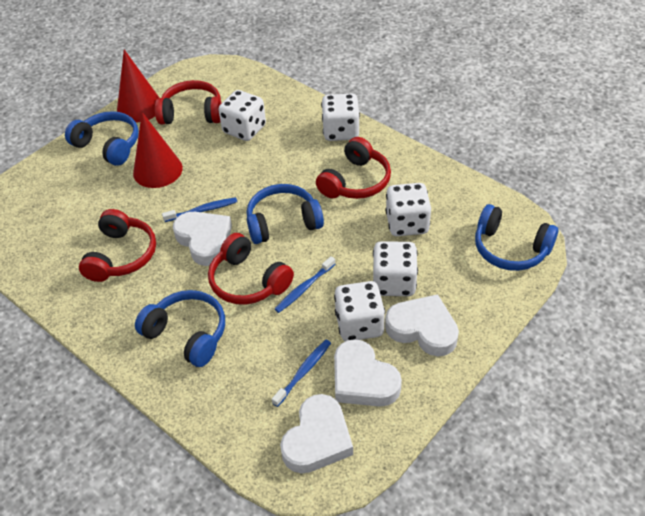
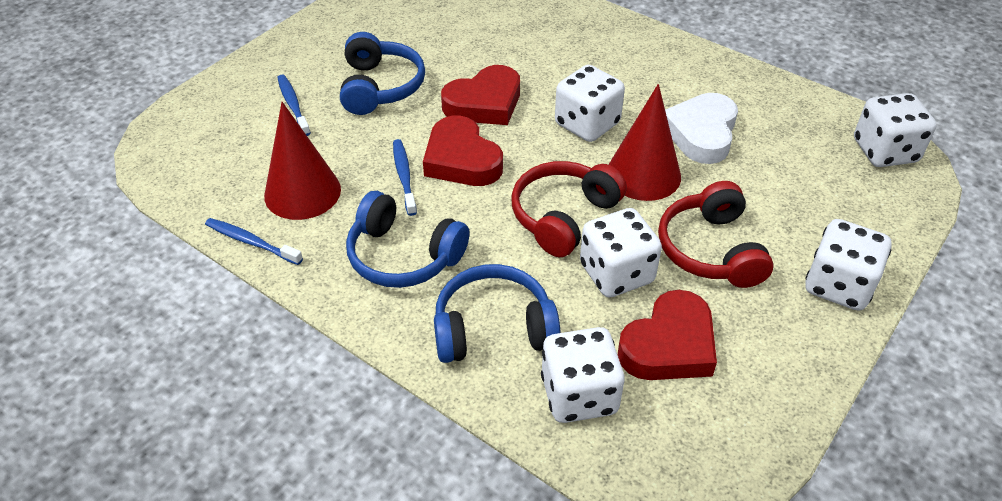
blue headphones: [65,111,139,166] [135,290,225,367] [247,184,324,244] [475,204,558,271] = 4 -> [340,32,425,115] [346,191,470,288] [434,264,561,363] = 3
red headphones: [79,209,156,282] [155,80,221,125] [208,233,294,305] [316,137,391,199] = 4 -> [512,161,627,257] [658,181,774,288] = 2
red heart: none = 0 -> [423,116,503,186] [441,65,520,125] [618,290,717,380] = 3
white heart: [173,212,232,266] [280,394,353,474] [334,339,402,407] [385,294,459,356] = 4 -> [665,93,738,164] = 1

